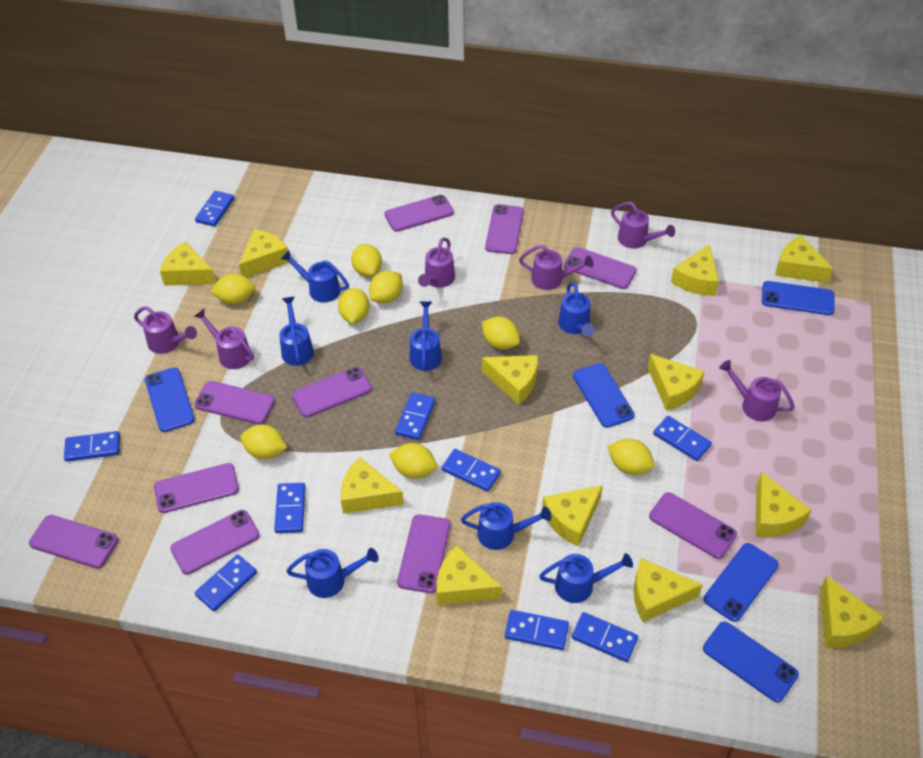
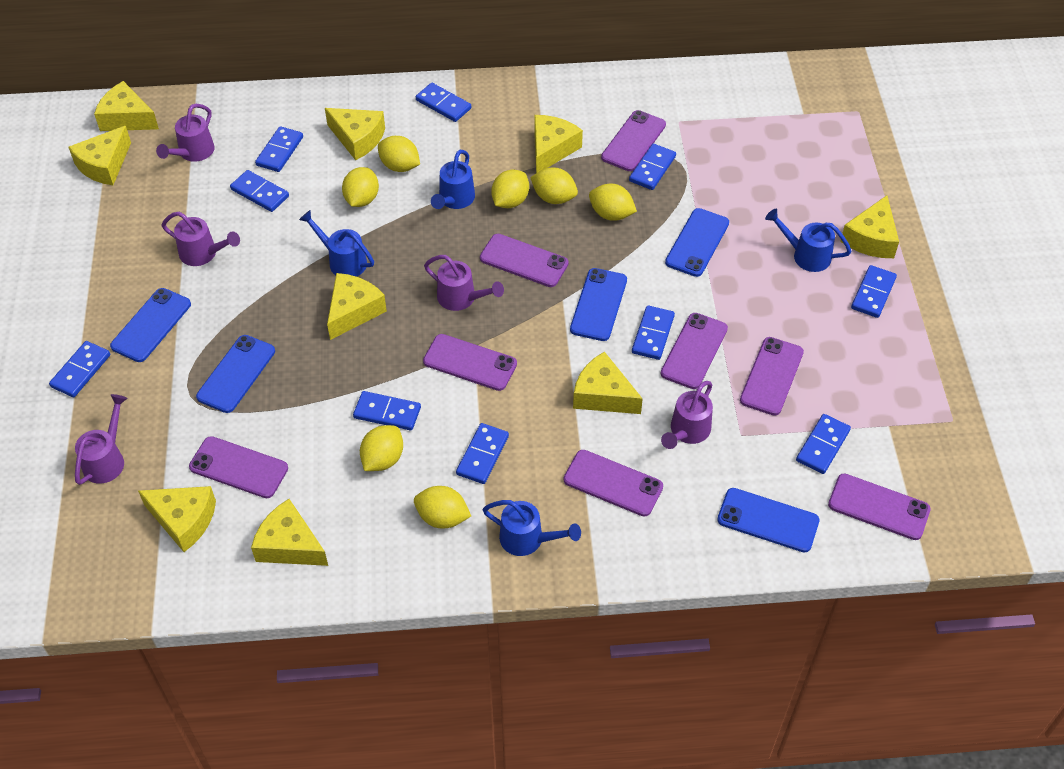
blue domino: [64,431,120,462] [195,191,234,227] [195,554,257,611] [274,483,306,533] [395,392,435,440] [442,449,501,492] [505,610,569,650] [572,612,638,662] [653,416,712,461] = 9 -> [49,341,110,397] [230,170,289,212] [255,126,303,172] [353,391,421,431] [416,83,471,122] [456,423,509,484] [629,144,676,190] [632,305,675,360] [796,414,851,474] [851,265,897,318] = 10
blue watering can: [280,297,314,366] [281,250,349,303] [286,548,379,598] [409,301,442,371] [461,502,551,550] [539,553,633,603] [558,282,594,337] = 7 -> [299,210,374,277] [431,150,475,209] [483,500,581,556] [765,209,851,272] = 4
purple phone: [29,515,118,569] [154,463,239,513] [170,510,260,574] [194,381,275,424] [292,367,372,417] [384,195,454,232] [397,514,450,593] [485,204,524,254] [564,247,637,289] [649,492,737,559] = 10 -> [189,436,288,498] [423,334,517,391] [480,234,569,287] [564,450,663,517] [601,110,666,171] [661,313,728,389] [740,337,804,416] [828,474,931,540] = 8
purple watering can: [134,306,197,354] [194,309,254,369] [418,237,455,288] [519,245,594,290] [611,202,675,249] [719,360,795,421] = 6 -> [75,394,127,485] [156,104,214,162] [162,212,240,266] [424,255,504,311] [661,381,713,449] = 5
yellow cheese: [160,242,216,286] [239,229,289,277] [341,457,404,514] [436,545,502,605] [482,355,538,405] [542,485,603,547] [634,558,703,622] [648,354,705,411] [671,244,719,296] [756,472,811,537] [775,236,833,283] [820,575,884,648] = 12 -> [68,126,131,185] [94,81,159,131] [138,486,216,552] [251,499,328,566] [325,108,385,160] [327,273,387,340] [534,115,583,173] [573,352,643,414] [840,195,899,258] = 9
yellow lemon: [210,273,255,305] [240,424,287,459] [338,288,370,323] [351,244,382,277] [369,271,403,303] [389,443,437,478] [482,317,520,350] [608,439,654,475] = 8 -> [342,167,379,207] [360,425,403,471] [378,136,420,172] [414,486,471,529] [491,170,529,208] [530,168,578,204] [589,184,637,221] = 7

